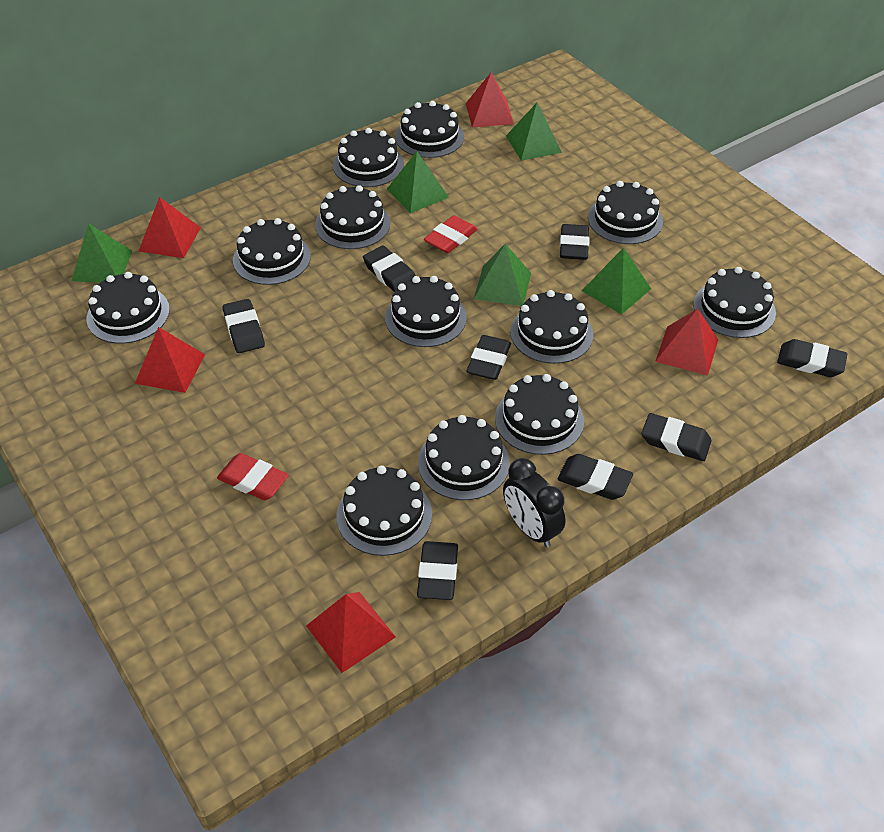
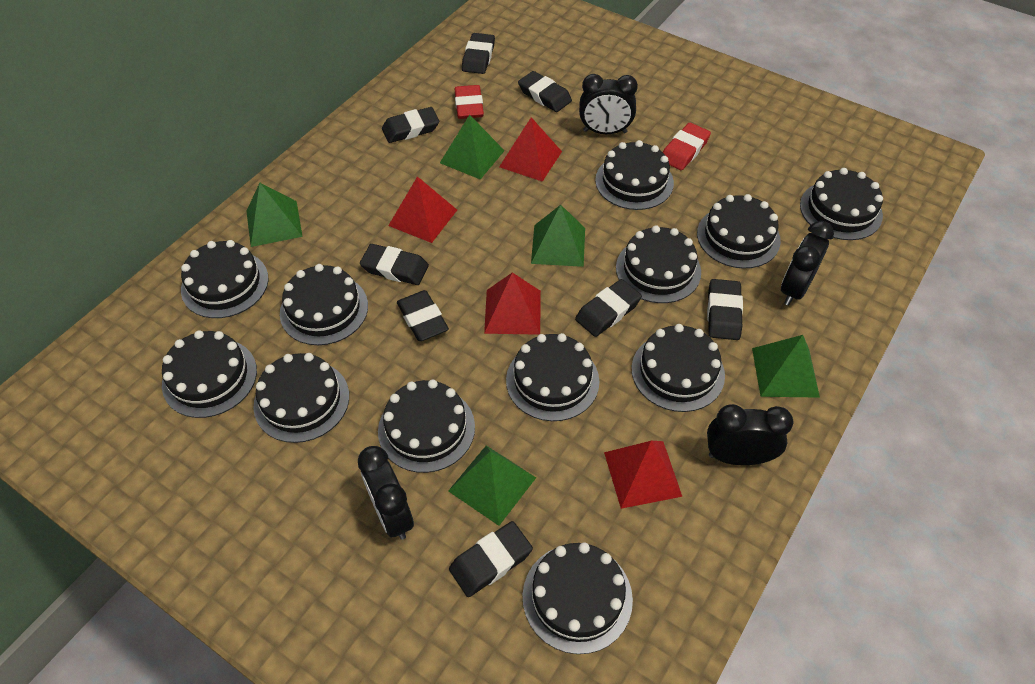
black clock: [503,458,565,548] = 1 -> [358,446,414,540] [579,74,638,134] [707,404,793,465] [781,221,834,305] = 4
red pyramid: [135,327,205,393] [139,197,201,258] [306,592,396,673] [466,72,514,128] [655,309,718,376] = 5 -> [388,176,457,243] [484,272,541,335] [499,117,562,182] [604,441,683,509] = 4

